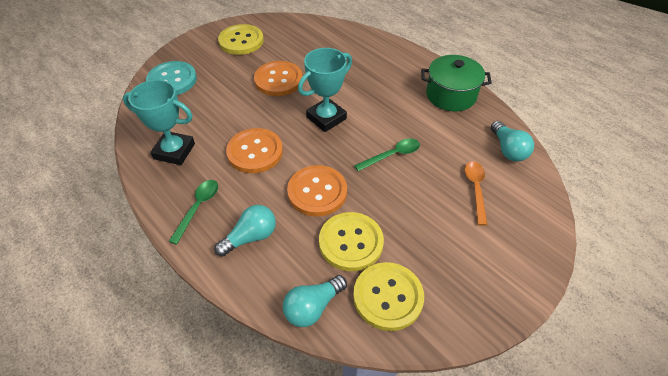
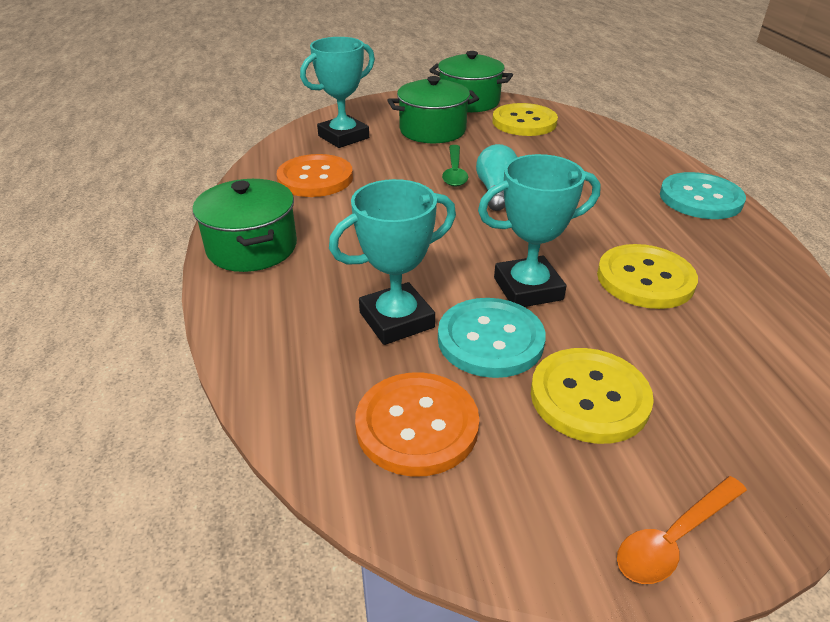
green pot: [421,55,492,111] = 1 -> [193,179,297,272] [387,76,479,143] [429,51,513,112] = 3
green spoon: [168,180,218,245] [354,138,420,171] = 2 -> [442,145,468,187] = 1
orange button: [226,128,283,173] [254,61,302,96] [287,165,347,217] = 3 -> [277,154,353,197] [355,372,479,477] = 2
turquoise button: [146,61,197,95] = 1 -> [438,298,546,378] [660,172,746,219] = 2
turquoise light bulb: [214,205,276,257] [283,275,347,327] [491,121,534,161] = 3 -> [476,144,517,211] = 1
turquoise trophy: [123,80,195,165] [298,48,352,132] = 2 -> [300,37,375,148] [329,179,456,345] [478,154,601,307] = 3

